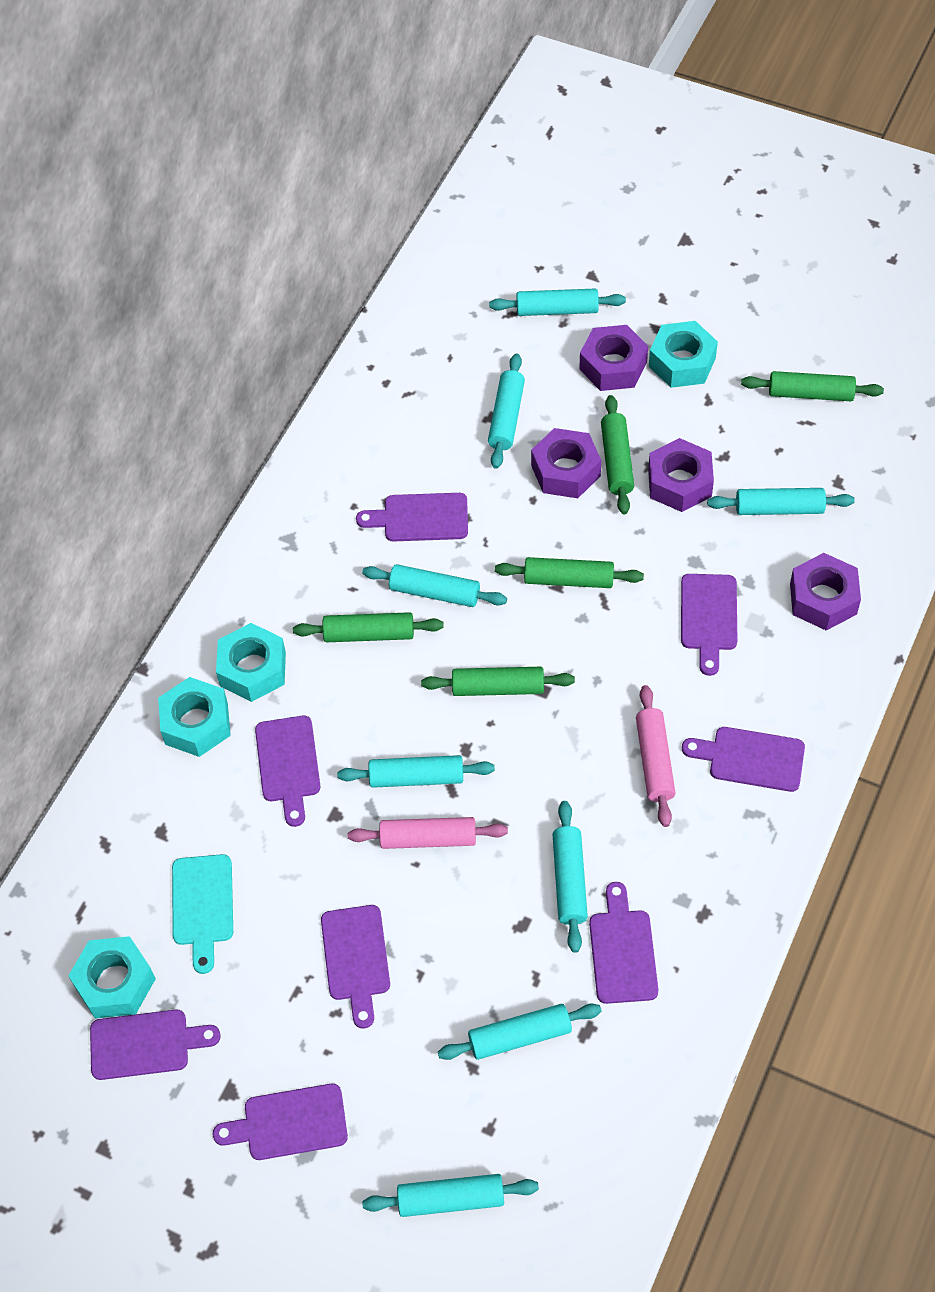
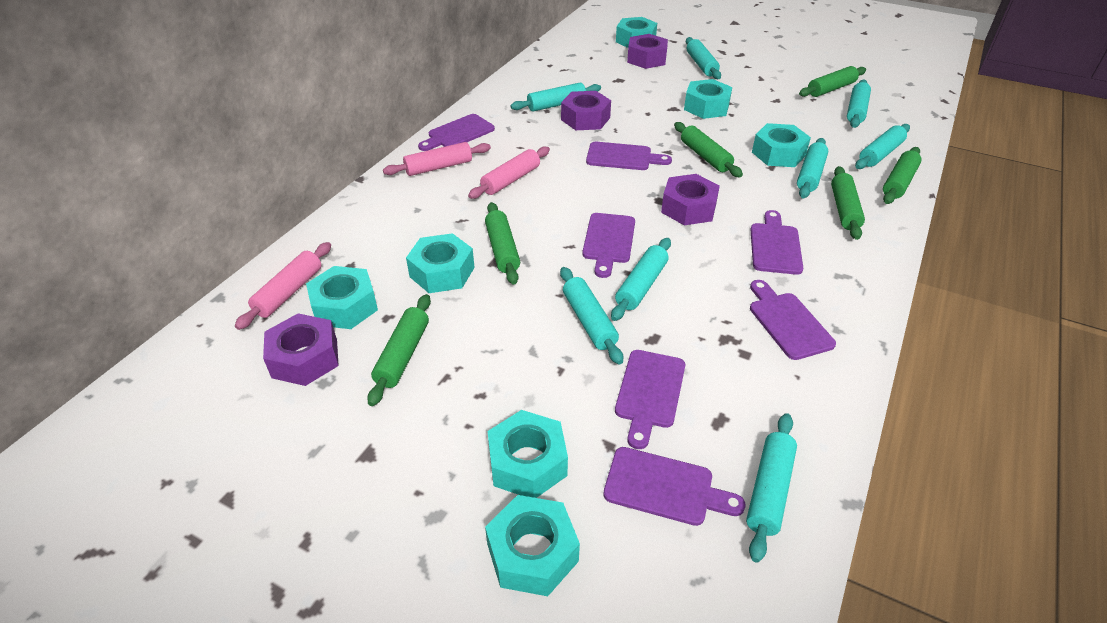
green rolling pin: [293,612,444,642] [421,667,575,696] [495,557,644,588] [601,395,634,514] [741,371,884,401] = 5 -> [367,294,431,406] [485,202,520,284] [674,122,743,177] [799,66,866,97] [831,166,865,240] [883,147,921,204] = 6
pink rolling pin: [348,817,508,849] [636,685,676,827] = 2 -> [235,242,331,330] [383,142,491,176] [468,146,550,199] = 3
purple cutting board: [90,1010,221,1080] [213,1083,348,1160] [255,716,320,827] [321,905,390,1028] [356,493,468,541] [589,882,658,1004] [681,574,737,676] [682,727,805,792] = 8 -> [418,114,495,151] [582,213,635,278] [586,142,672,170] [603,447,746,526] [615,350,685,449] [750,210,803,275] [750,280,836,360] = 7
turquoise cutting board: [172,854,233,974] = 1 -> none = 0
turquoise nut: [68,936,156,1019] [158,677,231,757] [216,623,286,702] [649,321,718,388] = 4 -> [306,266,378,329] [406,233,475,293] [485,495,580,596] [487,410,568,498] [616,17,657,48] [684,79,732,119] [752,123,811,167] = 7

